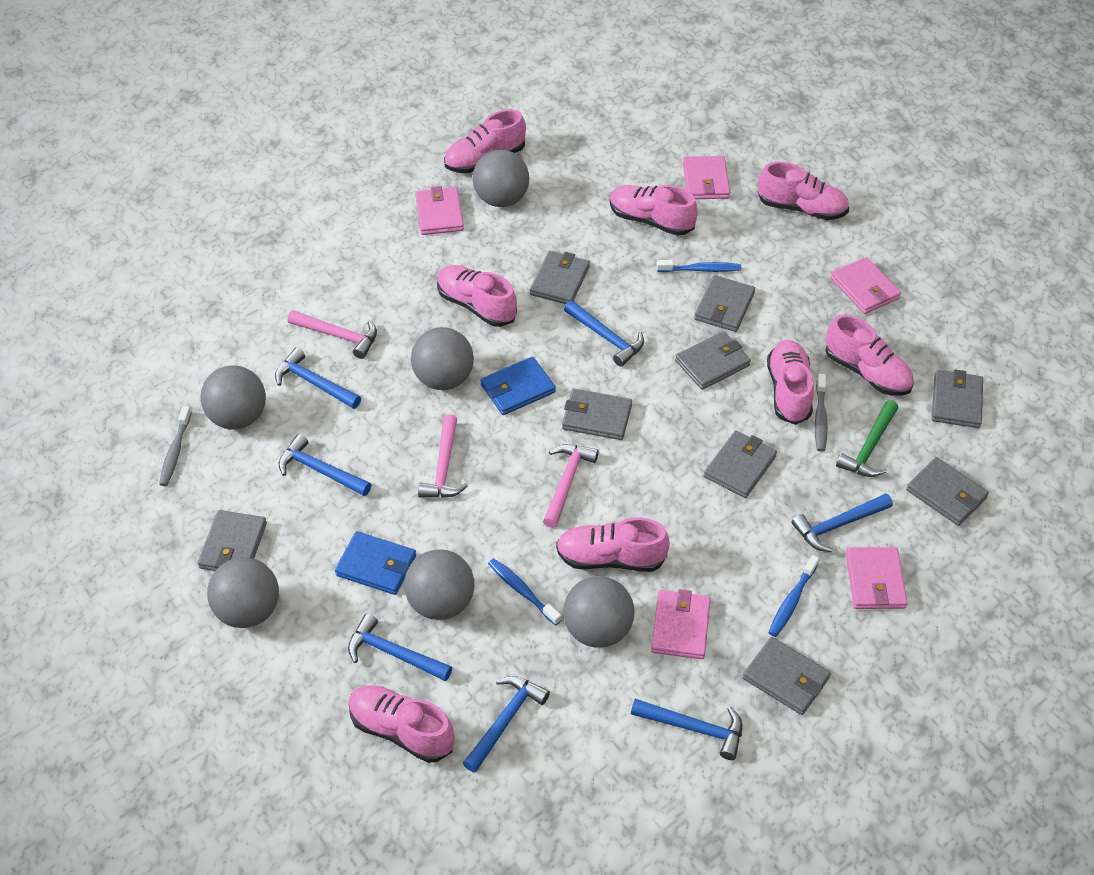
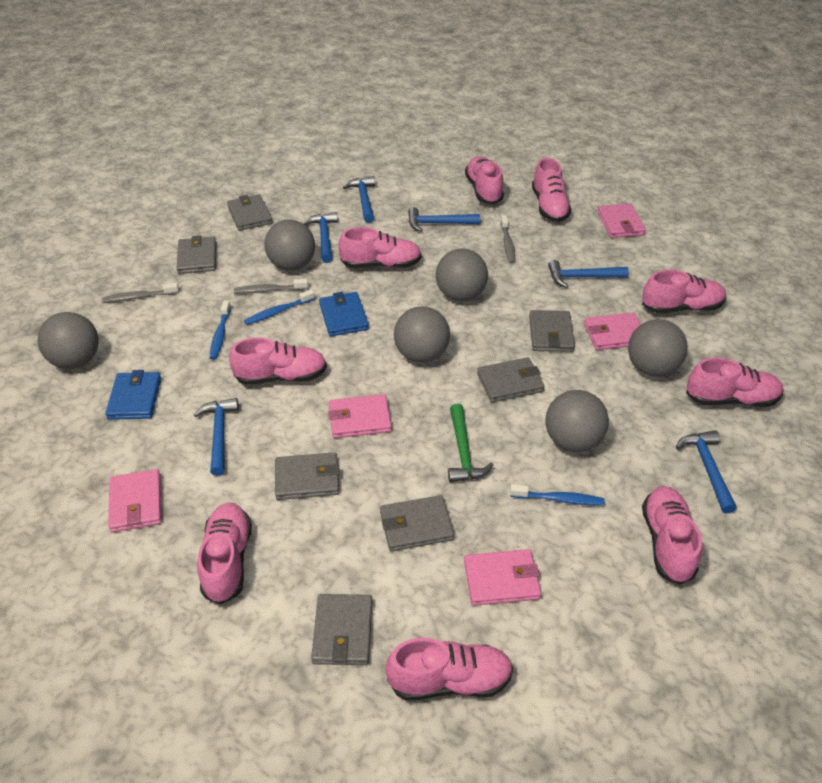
blue hammer: [275,348,361,409] [279,434,371,496] [348,613,452,681] [463,676,550,773] [564,300,644,367] [631,699,742,760] [791,493,893,552] = 7 -> [194,398,239,476] [303,212,338,263] [343,176,375,223] [408,207,480,232] [548,260,629,288] [676,431,737,513] = 6
grey toothbrush: [159,406,191,486] [815,374,828,452] = 2 -> [102,283,179,303] [234,279,308,294] [500,215,515,264] = 3
grey wallet: [198,510,267,571] [530,251,590,304] [562,388,632,440] [675,331,751,390] [694,275,755,332] [704,430,777,498] [743,637,831,715] [906,457,989,526] [932,369,983,428] = 9 -> [177,235,216,274] [227,194,272,231] [275,452,340,500] [311,594,372,665] [380,495,454,551] [477,357,545,402] [529,310,575,352] = 7
pink hammer: [288,310,377,359] [418,414,468,498] [543,444,599,528] = 3 -> none = 0
pink shoe: [349,685,455,763] [437,265,517,327] [444,109,526,173] [556,518,670,572] [610,185,698,236] [758,162,849,220] [767,340,814,425] [825,314,914,396] = 8 -> [198,502,252,605] [229,337,327,385] [339,227,422,268] [386,638,513,701] [465,156,504,204] [532,158,572,222] [642,270,726,313] [642,486,702,585] [686,357,784,407] = 9

